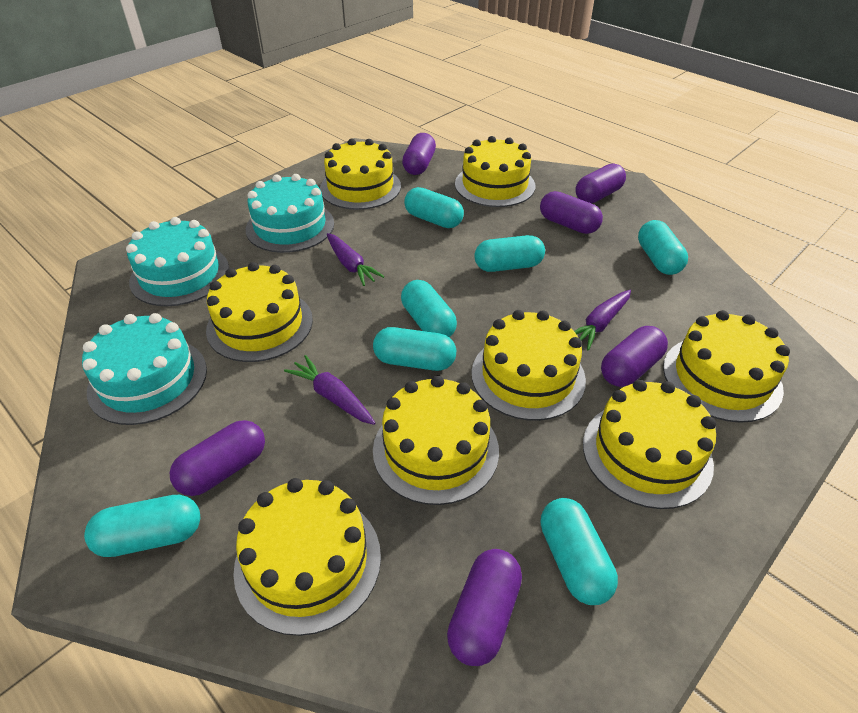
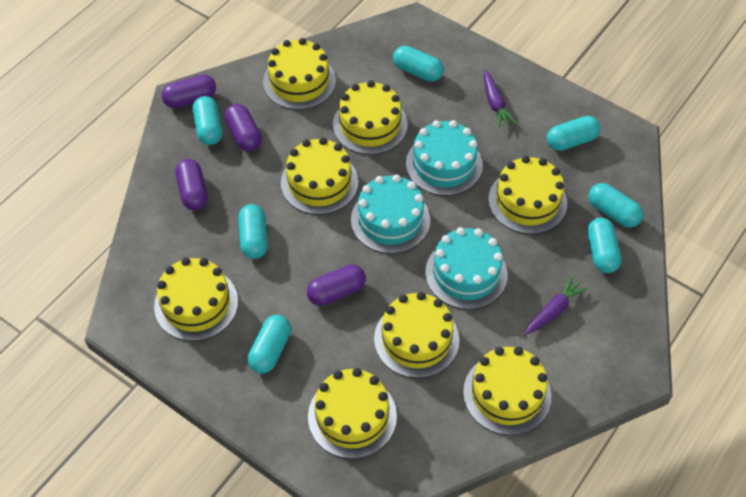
purple capsule: [169,420,265,496] [402,133,436,175] [447,549,522,666] [540,191,603,234] [575,163,626,203] [601,326,668,387] = 6 -> [161,75,216,108] [175,159,208,211] [225,104,262,151] [307,265,366,306] = 4
purple carrot: [284,355,375,425] [327,233,385,286] [574,290,631,351] = 3 -> [484,70,517,128] [525,276,588,335] = 2

